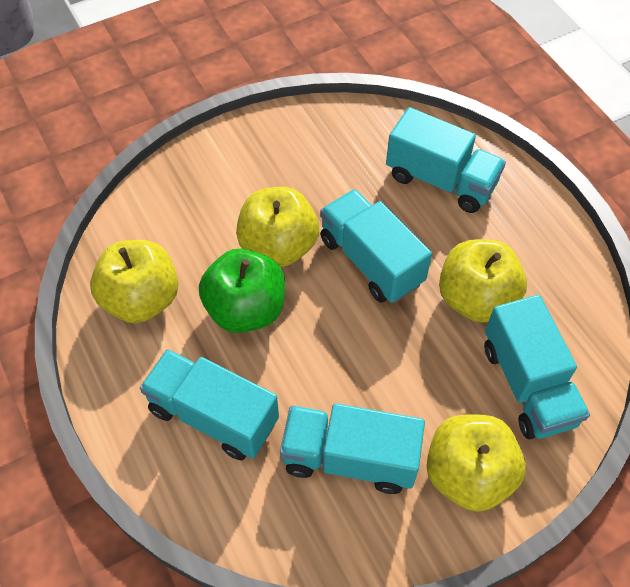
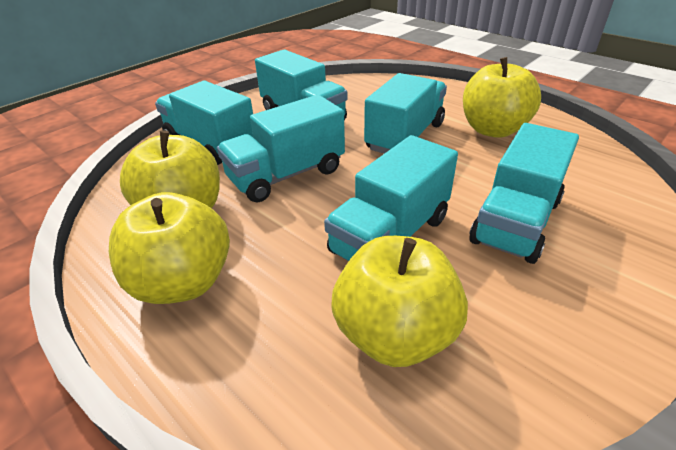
green apple: [199,249,285,333] = 1 -> none = 0
turquoise truck: [140,349,279,460] [280,403,425,494] [320,189,432,303] [386,107,506,213] [484,295,590,439] = 5 -> [155,81,253,165] [217,95,345,203] [255,50,347,120] [324,135,458,261] [364,73,447,154] [469,123,579,264] = 6

